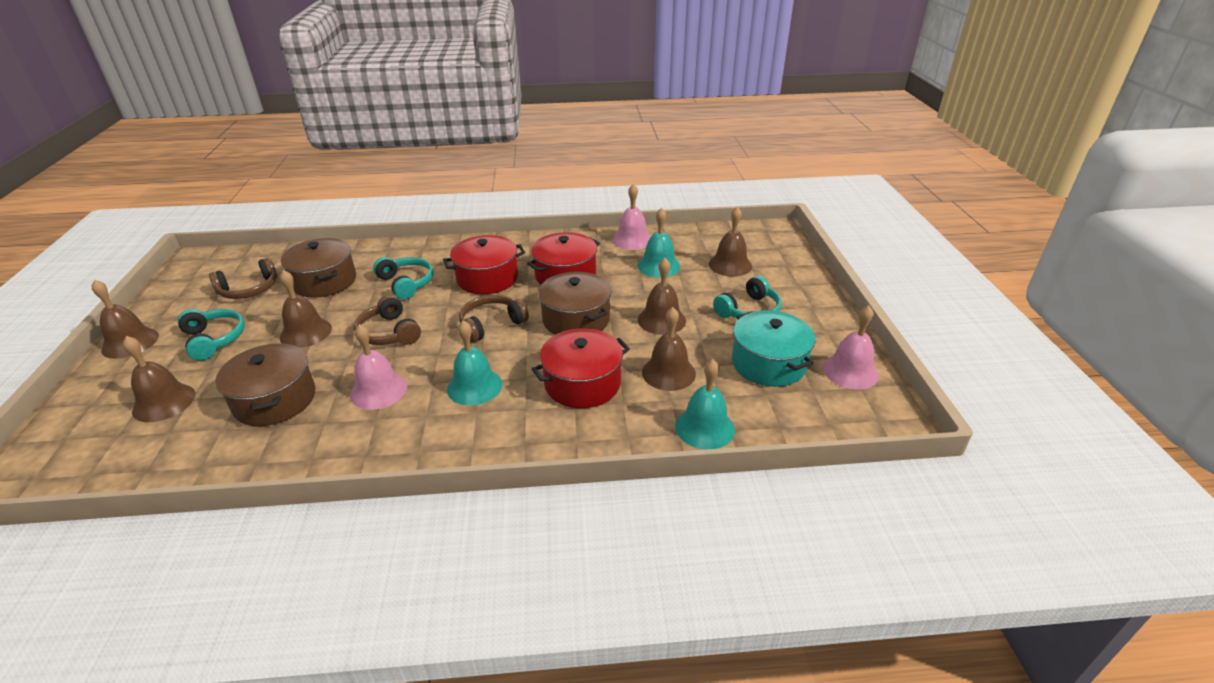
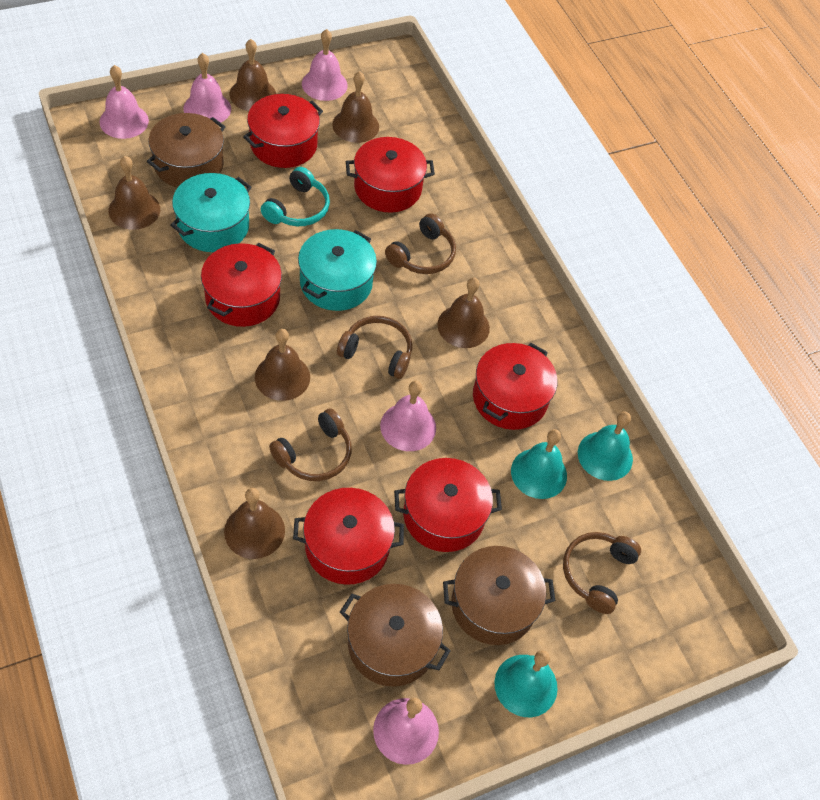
brown headphones: [209,258,278,299] [354,295,421,345] [459,295,529,342] = 3 -> [269,408,352,481] [337,316,412,379] [385,213,456,274] [563,532,641,614] = 4
pink bell: [350,324,407,410] [612,184,651,250] [823,305,879,390] = 3 -> [99,65,149,139] [183,53,231,123] [302,29,348,101] [373,698,439,765] [380,381,436,451] = 5
red pot: [443,235,525,294] [527,232,600,285] [532,328,630,408] = 3 -> [201,243,282,327] [243,94,323,168] [293,488,404,585] [346,137,435,213] [394,458,502,552] [473,343,557,430] = 6
turquoise headphones: [178,309,245,360] [373,257,433,300] [713,276,781,318] = 3 -> [260,167,330,226] = 1
turquoise pot: [732,310,815,387] = 1 -> [171,173,252,252] [298,229,377,311] = 2

